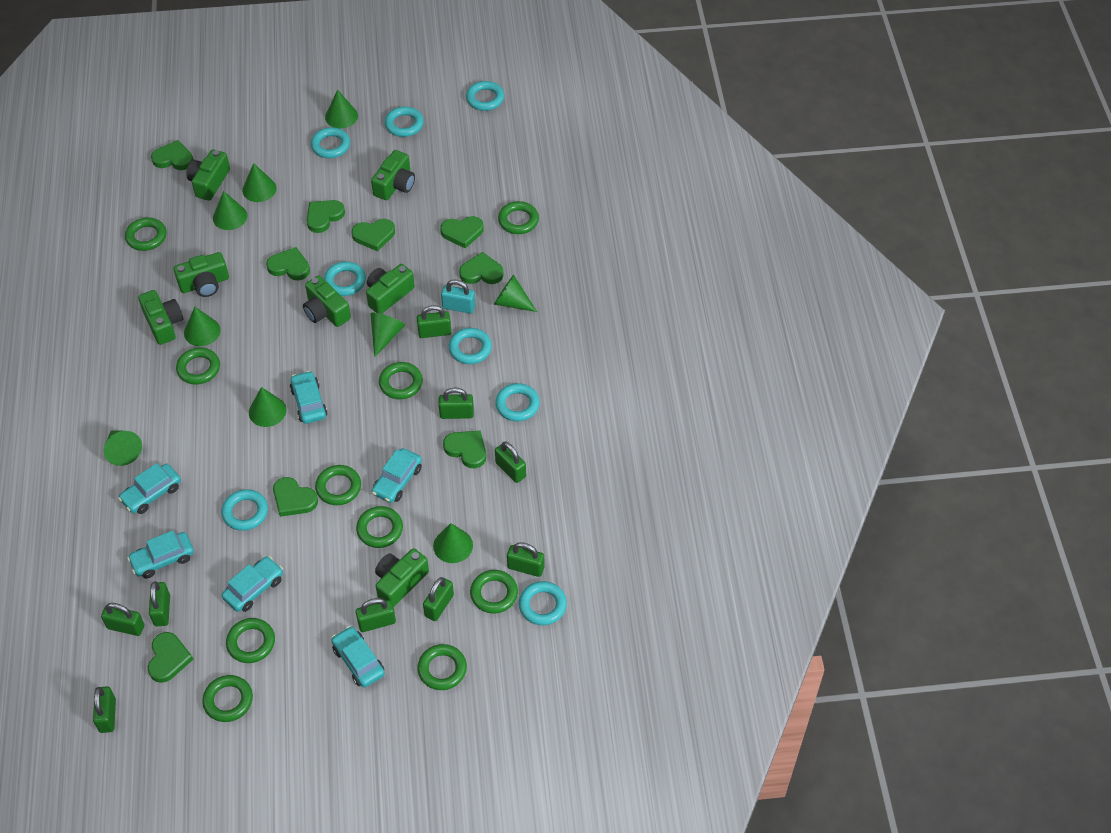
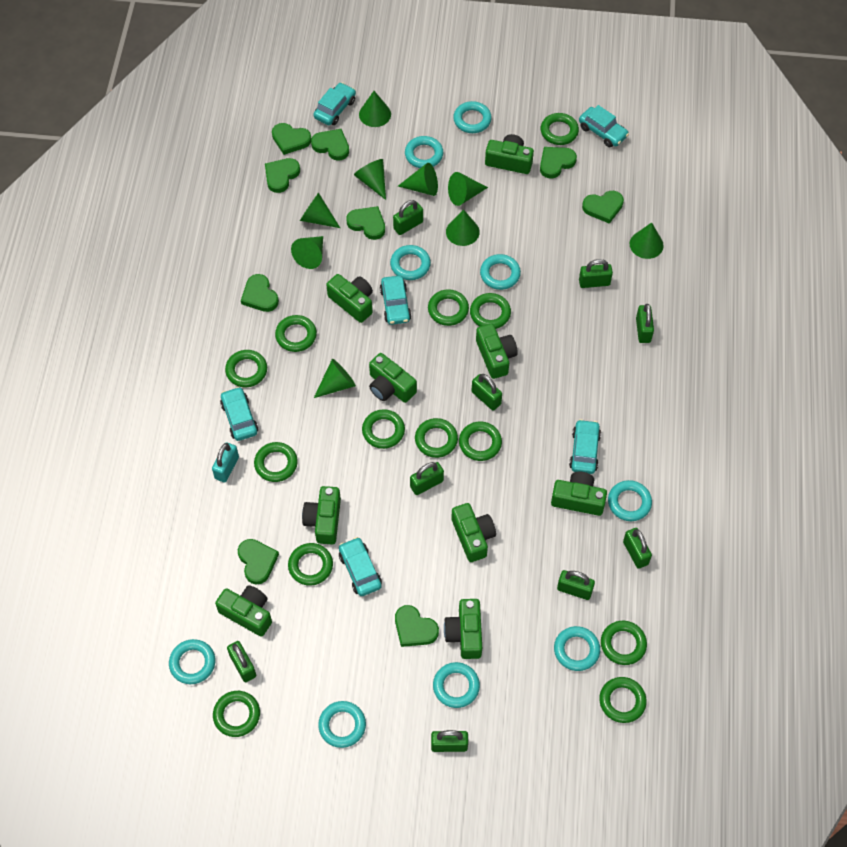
green camera: [138,290,183,345] [173,252,229,297] [186,150,230,201] [303,276,351,327] [366,264,415,314] [371,150,415,200] [375,548,429,607] = 7 -> [215,585,272,637] [302,486,341,545] [326,274,373,323] [369,353,417,403] [444,599,482,659] [451,503,496,562] [476,324,518,379] [485,134,534,174] [551,472,607,516] = 9
green ring: [125,217,167,251] [176,347,220,385] [202,675,253,722] [226,618,275,663] [315,465,361,505] [356,506,403,548] [379,362,423,399] [417,644,467,690] [470,570,518,613] [498,201,539,234] = 10 -> [213,691,260,737] [225,350,267,387] [254,442,298,482] [275,315,317,352] [288,543,333,586] [362,409,405,449] [415,418,458,458] [428,289,469,326] [459,422,502,461] [470,293,511,329] [541,113,579,145] [599,677,647,723] [601,621,647,665] = 13
turquoise ring: [221,489,268,531] [311,127,350,158] [324,261,366,296] [385,107,424,137] [449,328,492,364] [466,81,504,111] [495,383,540,421] [519,581,567,625] = 8 -> [169,639,215,684] [318,701,366,748] [390,245,431,280] [405,136,444,168] [433,662,480,708] [453,101,492,133] [480,254,521,290] [554,626,600,671] [608,480,652,521] = 9

